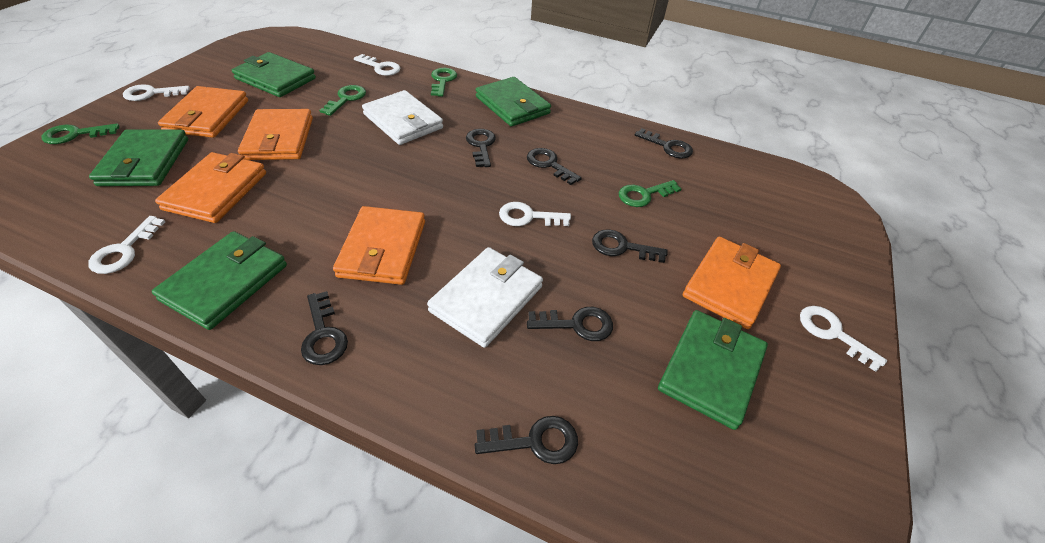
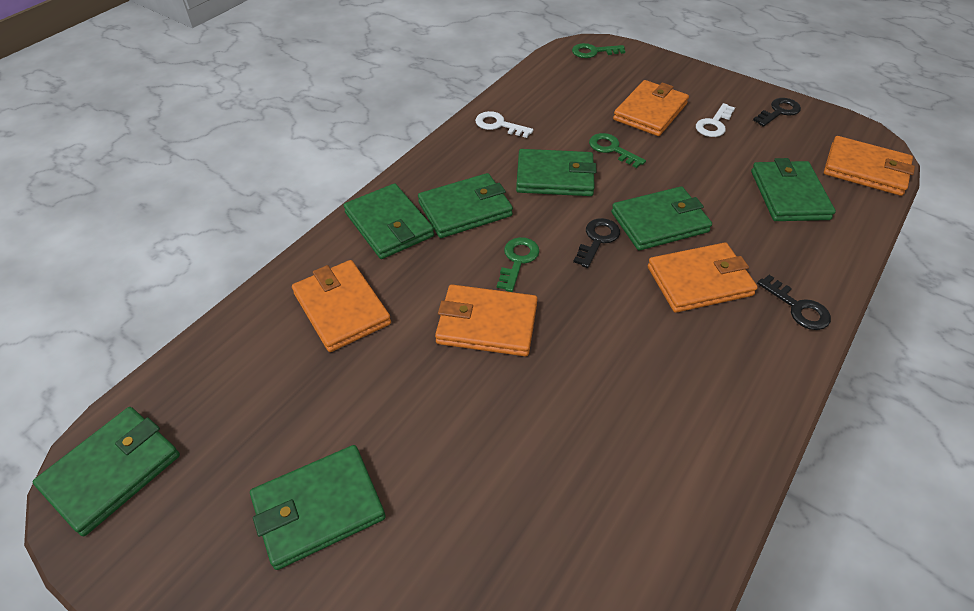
black key: [301,291,348,365] [466,129,496,167] [475,416,578,464] [527,148,582,185] [527,307,613,341] [592,229,668,263] [635,128,693,158] = 7 -> [573,218,620,268] [753,98,801,127] [757,275,831,330] = 3
green key: [42,123,119,144] [319,85,366,116] [431,68,457,97] [619,180,681,207] = 4 -> [497,237,540,292] [572,43,625,58] [589,133,646,168] = 3
green wallet: [89,129,188,186] [152,231,287,330] [232,52,316,97] [476,77,551,127] [658,310,768,430] = 5 -> [33,407,180,536] [250,445,386,570] [343,183,434,259] [418,173,513,238] [516,149,597,196] [611,186,712,251] [751,158,836,221] = 7
white key: [88,216,165,274] [123,84,190,101] [354,54,400,76] [499,202,571,226] [800,306,887,372] = 5 -> [475,111,533,138] [696,103,735,137] = 2
white wallet: [362,90,443,145] [427,247,543,348] = 2 -> none = 0

